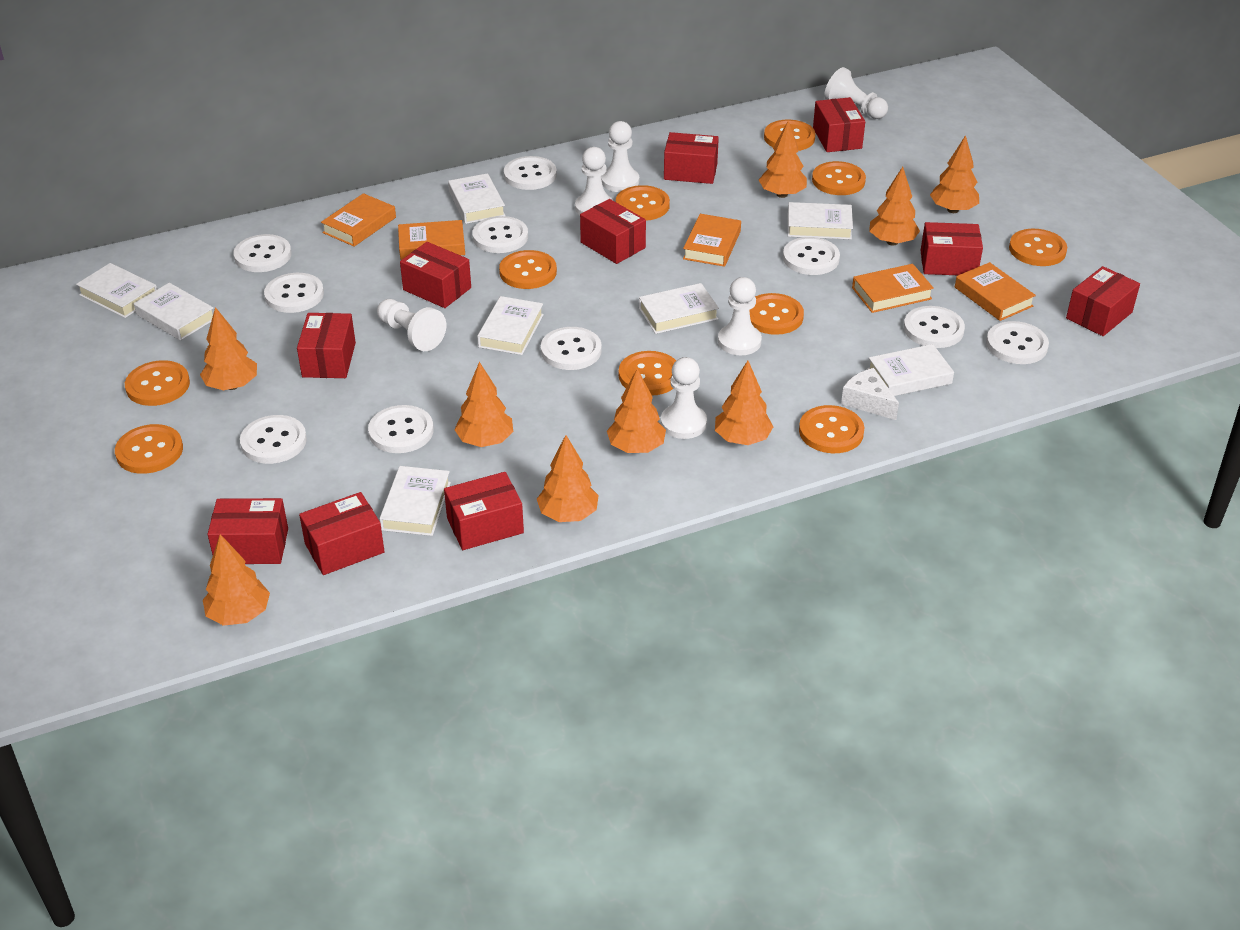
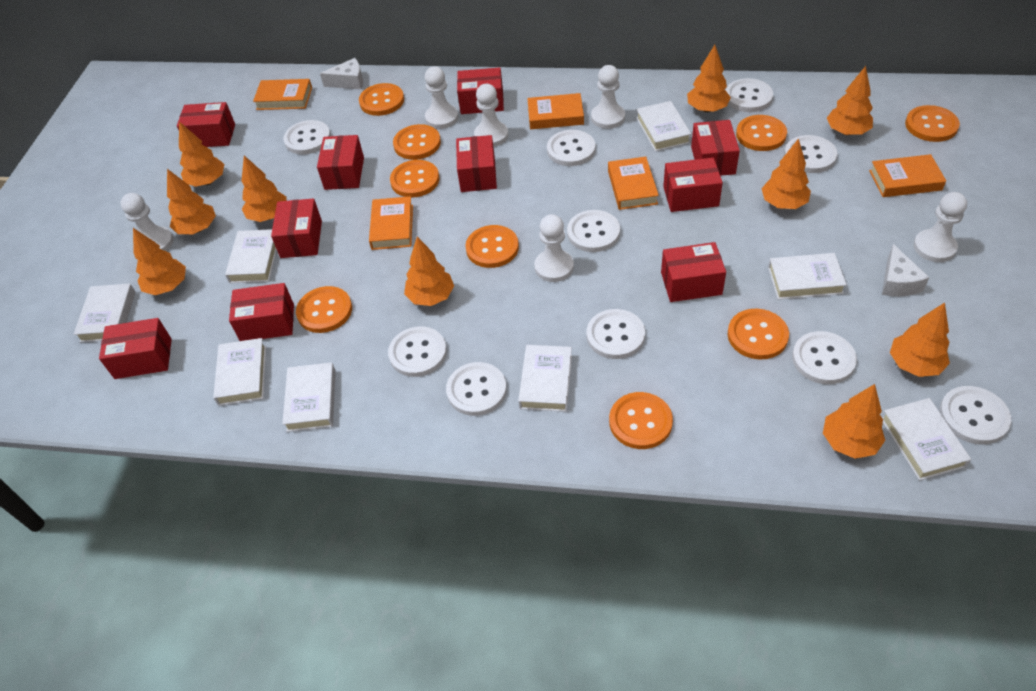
orange button: [115,424,183,474] [125,360,190,406] [499,250,557,289] [616,185,670,221] [619,351,676,396] [750,293,804,335] [764,120,816,151] [799,405,864,453] [812,161,866,195] [1009,229,1067,266] = 10 -> [296,286,352,333] [359,83,404,116] [390,160,440,197] [393,124,441,160] [465,225,519,268] [609,392,673,449] [728,309,789,360] [736,115,787,151] [905,105,960,142] = 9
orange tree: [200,307,257,390] [203,534,270,626] [454,362,513,447] [537,435,599,522] [607,369,666,453] [715,361,773,445] [759,121,807,198] [869,167,920,245] [930,135,979,213] = 9 -> [133,228,186,295] [167,169,216,234] [179,121,224,187] [242,156,287,222] [404,237,454,306] [687,45,731,112] [761,138,811,209] [823,384,885,459] [827,66,873,135] [890,303,950,377] = 10
white cheese: [841,368,899,420] = 1 -> [320,58,363,89] [882,244,930,296] = 2

